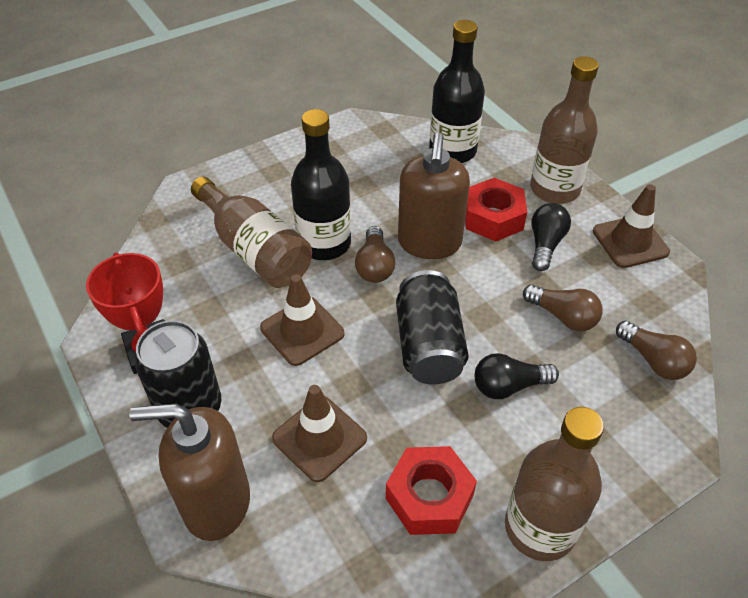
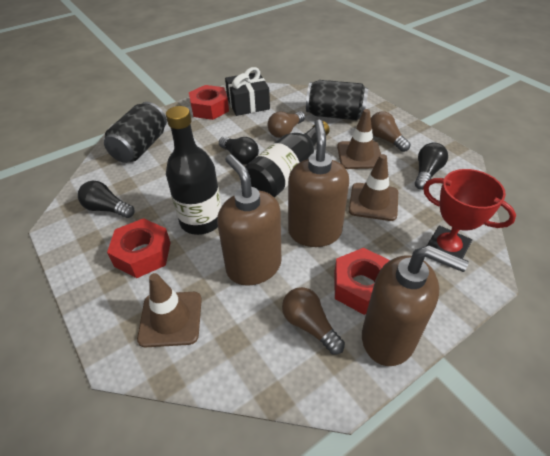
black gift: none = 0 -> [225,67,270,116] = 1
black light bulb: [475,353,559,399] [532,203,571,271] = 2 -> [78,181,135,218] [219,136,259,165] [415,142,448,190] = 3
brown bottle: [191,177,312,288] [505,407,604,561] [530,56,599,204] = 3 -> none = 0
brown soap dispenser: [129,404,250,541] [398,133,470,259] = 2 -> [217,154,281,286] [288,120,349,247] [362,245,469,366] = 3
red nut: [386,446,477,535] [465,178,527,241] = 2 -> [107,218,171,278] [189,85,229,120] [334,248,390,315] = 3

